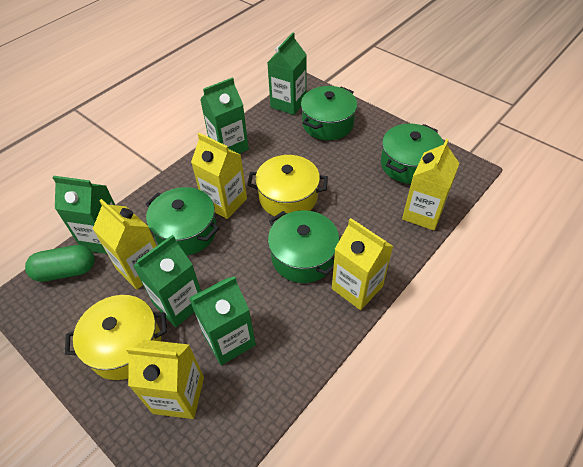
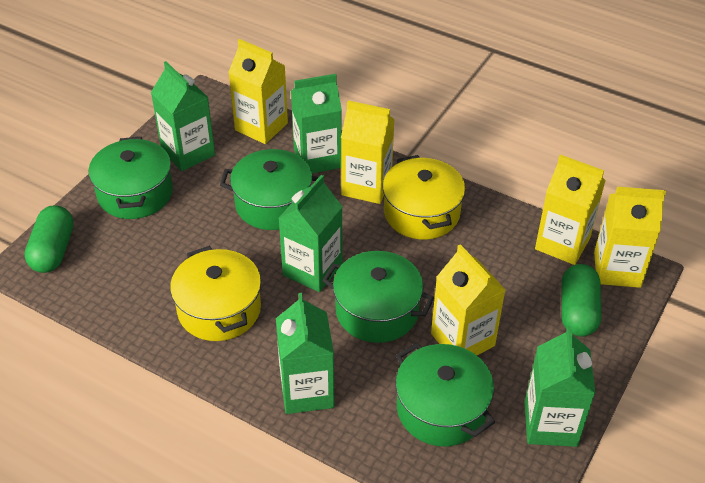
green capsule: [25,245,95,282] = 1 -> [25,205,74,273] [562,264,602,336] = 2

